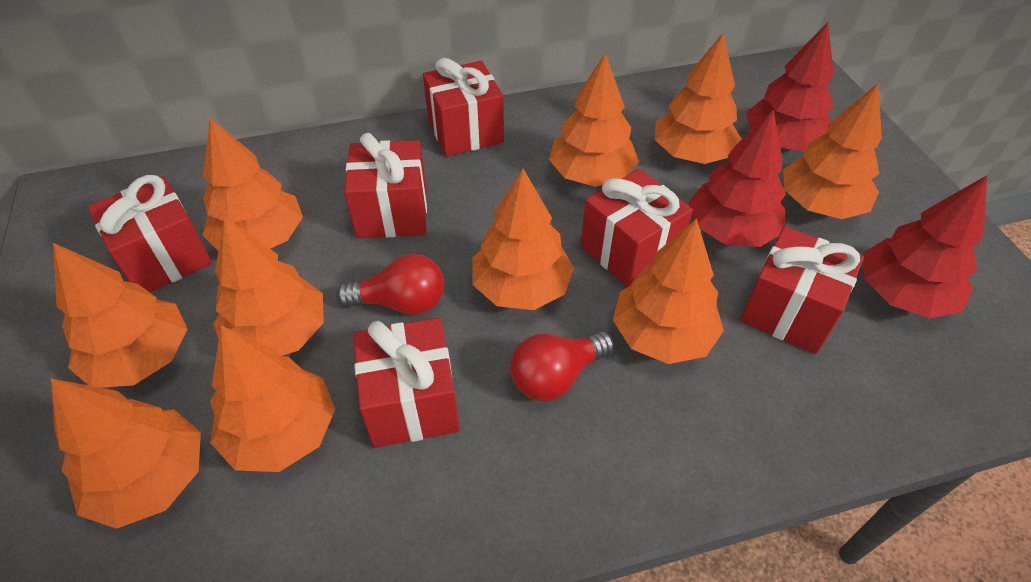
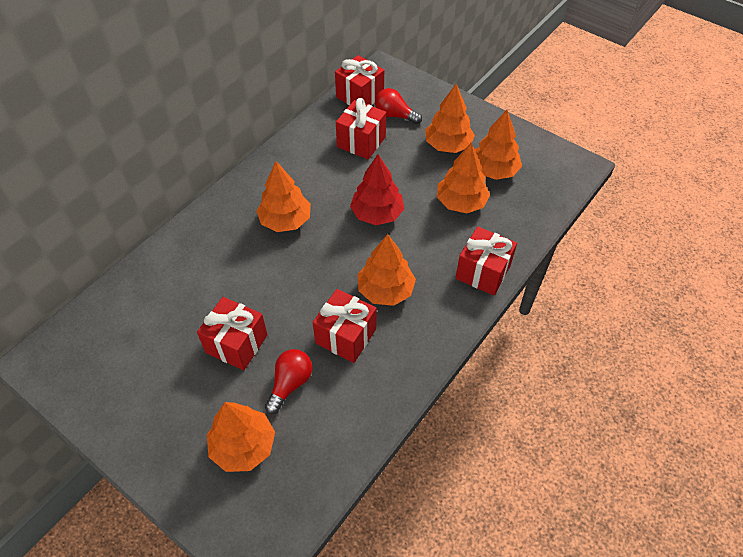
orange tree: [51,378,201,529] [53,243,187,388] [202,118,303,251] [210,325,335,472] [213,217,324,356] [472,169,574,310] [549,54,639,187] [613,218,724,364] [655,33,742,164] [783,83,882,219] = 10 -> [207,402,275,472] [257,161,311,232] [357,234,416,306] [425,84,475,153] [437,142,490,214] [475,110,522,180] = 6
red gift: [88,175,212,292] [344,133,427,238] [353,318,460,448] [423,58,504,157] [581,169,693,287] [740,226,864,354] = 6 -> [197,297,268,370] [313,289,377,363] [335,55,384,105] [336,98,386,159] [456,226,517,296] = 5
red tree: [688,109,786,247] [746,22,834,151] [864,175,987,319] = 3 -> [350,154,404,225] = 1

